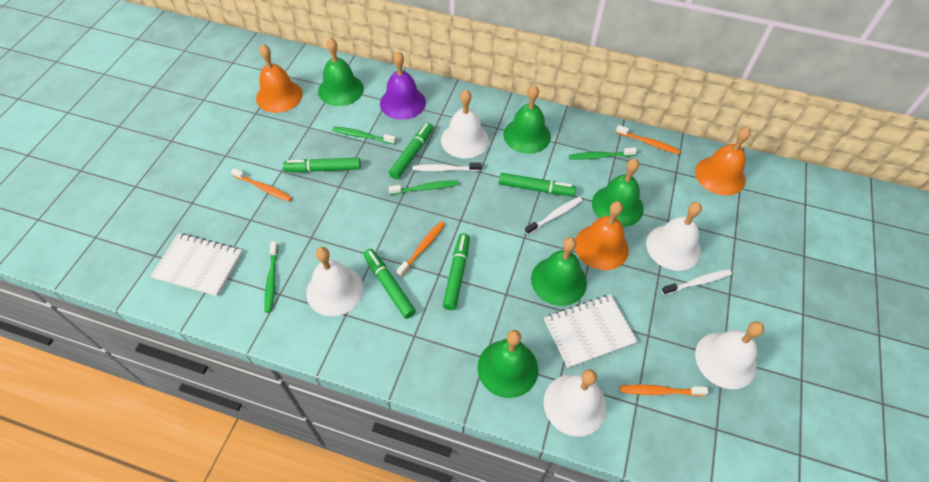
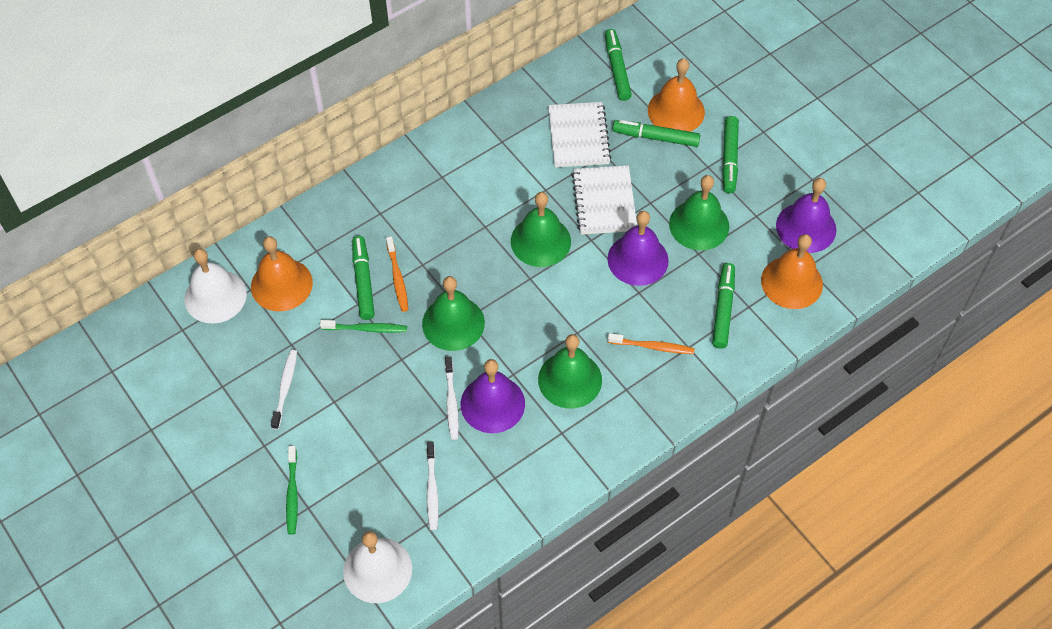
green bell: [318,38,364,106] [477,330,538,398] [503,85,551,154] [531,237,587,306] [592,158,644,227] = 5 -> [422,276,485,351] [511,192,571,267] [538,334,602,409] [669,175,729,250] = 4
green toothbrush: [264,241,278,313] [332,126,396,144] [389,180,459,195] [569,148,637,160] = 4 -> [286,446,298,535] [320,320,407,333] = 2
orange toothbrush: [231,168,292,202] [397,221,445,277] [616,125,681,155] [620,385,708,396] = 4 -> [386,237,408,312] [608,333,694,354] = 2
purple bell: [380,51,426,120] = 1 -> [461,359,525,433] [607,211,669,286] [776,178,836,253] = 3
white bell: [306,247,363,316] [441,90,489,159] [544,369,607,437] [646,202,702,271] [695,321,764,389] = 5 -> [184,248,247,324] [343,531,412,603] = 2

